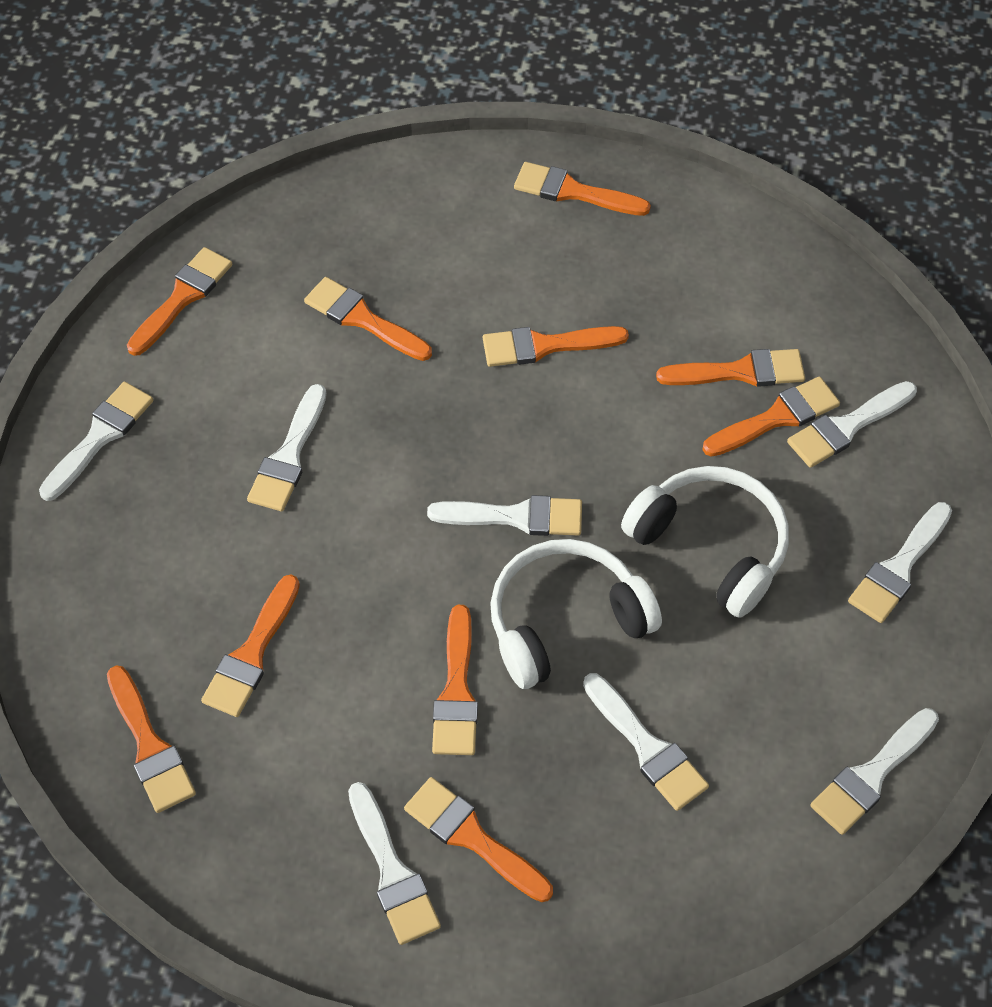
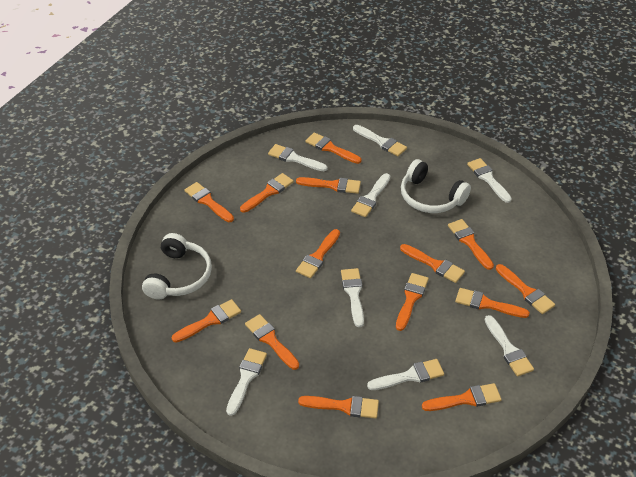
orange brush: [107,665,196,813] [127,247,232,356] [201,574,300,717] [304,277,432,361] [404,777,553,902] [432,605,478,755] [483,326,629,367] [514,162,651,216] [656,349,805,387] [702,376,840,457] = 10 -> [172,299,241,343] [184,182,234,222] [240,173,294,213] [245,314,299,370] [296,177,361,194] [296,229,340,278] [298,396,379,419] [305,132,361,164] [396,273,429,331] [400,244,465,283] [422,383,502,411] [448,219,494,270] [455,288,530,318] [496,264,555,314] = 14

